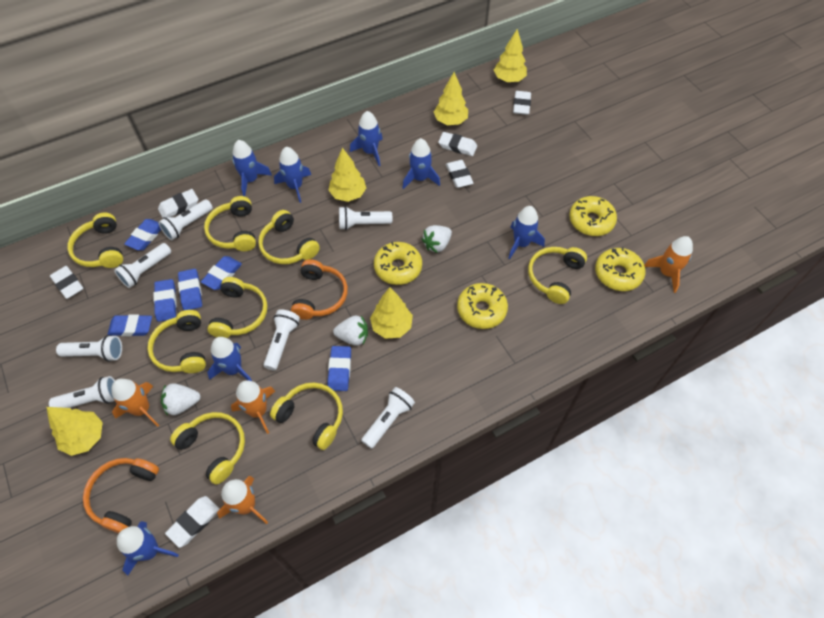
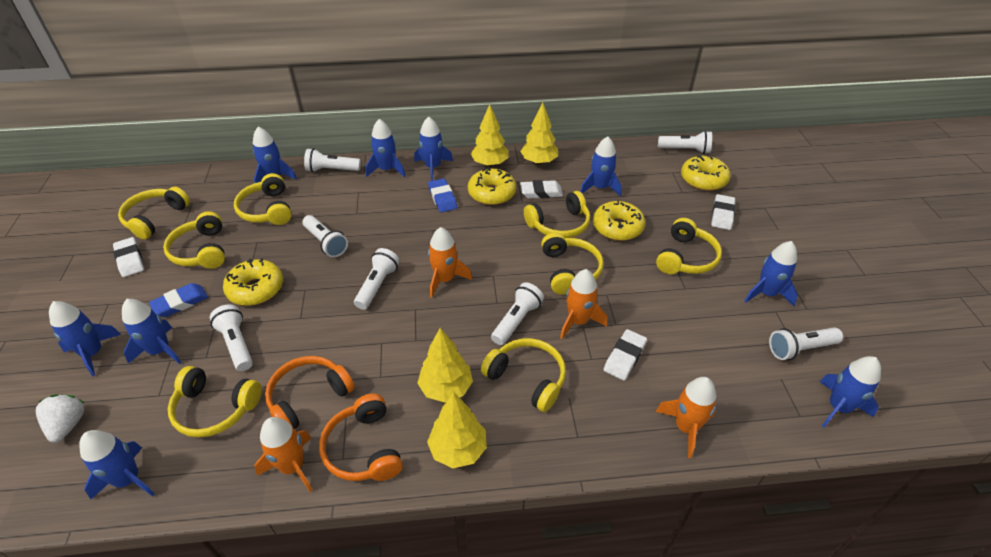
blue eraser: [107,314,152,336] [124,219,161,250] [153,279,177,322] [178,269,202,310] [201,256,242,290] [327,346,351,391] = 6 -> [149,283,208,317] [428,178,457,212] = 2
blue rocket: [117,521,179,576] [207,337,252,381] [232,140,272,196] [274,147,311,203] [350,111,383,166] [402,138,440,189] [508,206,545,259] = 7 -> [49,301,121,376] [79,430,155,499] [122,299,181,364] [253,126,297,183] [365,119,406,177] [414,117,453,181] [580,136,622,197] [744,241,798,306] [819,356,881,427] = 9
white eraser: [50,266,84,299] [158,189,199,218] [165,496,220,548] [438,132,477,156] [446,160,474,188] [513,91,531,115] = 6 -> [113,237,144,277] [520,180,563,199] [604,329,647,381] [711,194,736,230] = 4
white strawberry: [161,383,201,415] [333,316,368,345] [422,225,452,253] = 3 -> [36,394,85,443] = 1
yellow tree: [47,407,103,456] [328,148,366,202] [370,287,413,339] [434,72,468,125] [494,29,527,82] = 5 -> [417,328,473,403] [427,392,487,468] [471,104,509,167] [520,102,558,165] = 4

